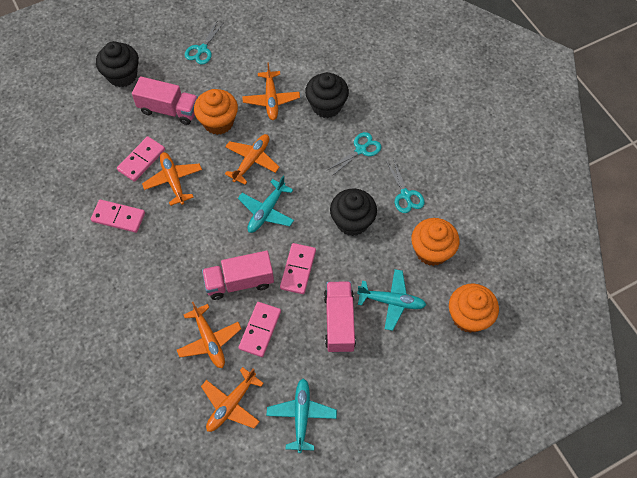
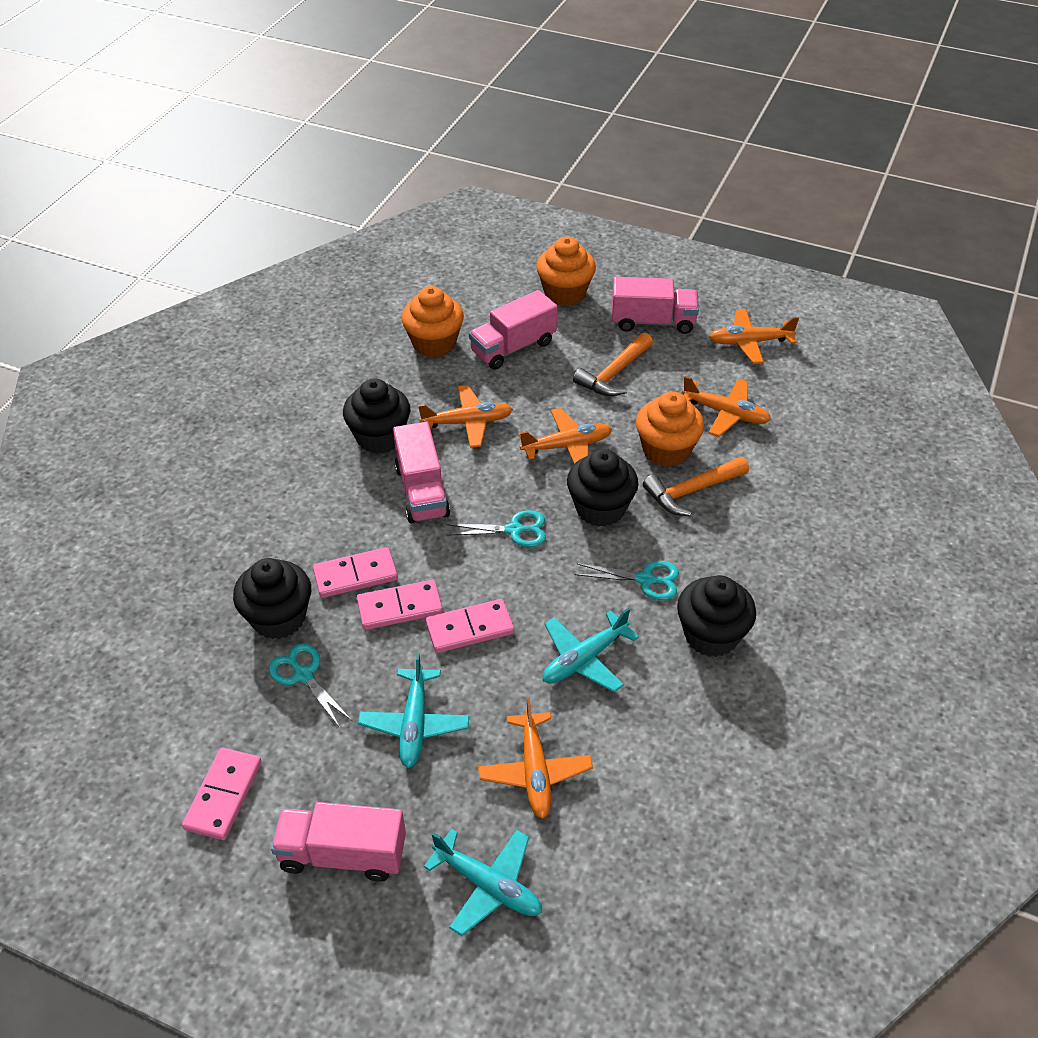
black cupcake: [96,41,139,87] [305,72,349,118] [330,189,377,236] = 3 -> [233,558,311,639] [343,378,410,454] [567,449,639,527] [677,575,756,657] = 4
orange hammer: none = 0 -> [573,333,653,396] [643,457,749,516] = 2
pink truck: [132,76,198,125] [202,251,274,300] [324,281,356,353] = 3 -> [271,802,406,882] [393,422,450,523] [469,290,557,370] [612,277,699,334] = 4

